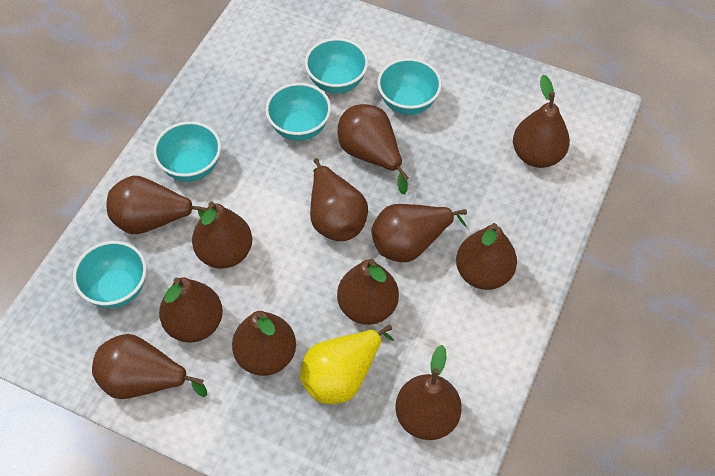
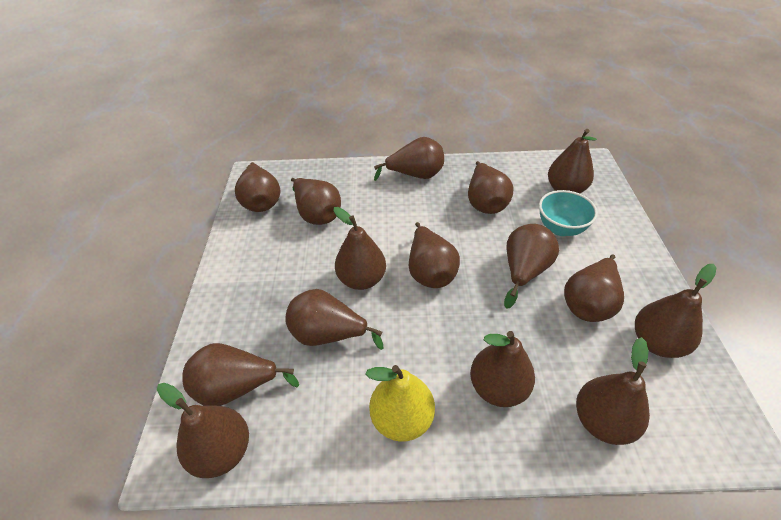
brown pear: [92,334,207,399] [106,176,207,234] [159,277,223,343] [192,202,252,269] [232,311,296,376] [310,158,368,241] [337,259,399,325] [338,104,409,194] [371,204,467,262] [395,345,462,440] [456,223,517,290] [513,75,570,168] = 12 -> [157,383,249,478] [182,343,299,406] [235,162,280,212] [285,289,383,350] [291,178,341,225] [333,207,386,290] [374,137,444,181] [409,222,460,288] [468,161,514,214] [470,331,535,407] [504,224,559,309] [548,129,597,193] [564,254,624,322] [576,337,650,445] [635,264,716,358] = 15
turquoise bowl: [73,241,147,308] [153,121,221,182] [265,83,331,141] [305,38,368,93] [377,58,442,115] = 5 -> [539,190,598,236] = 1

